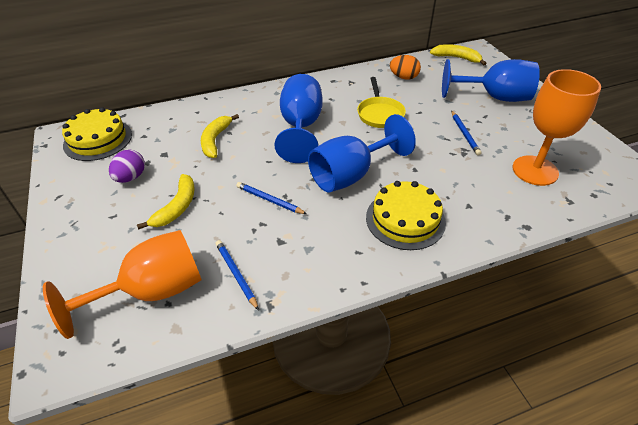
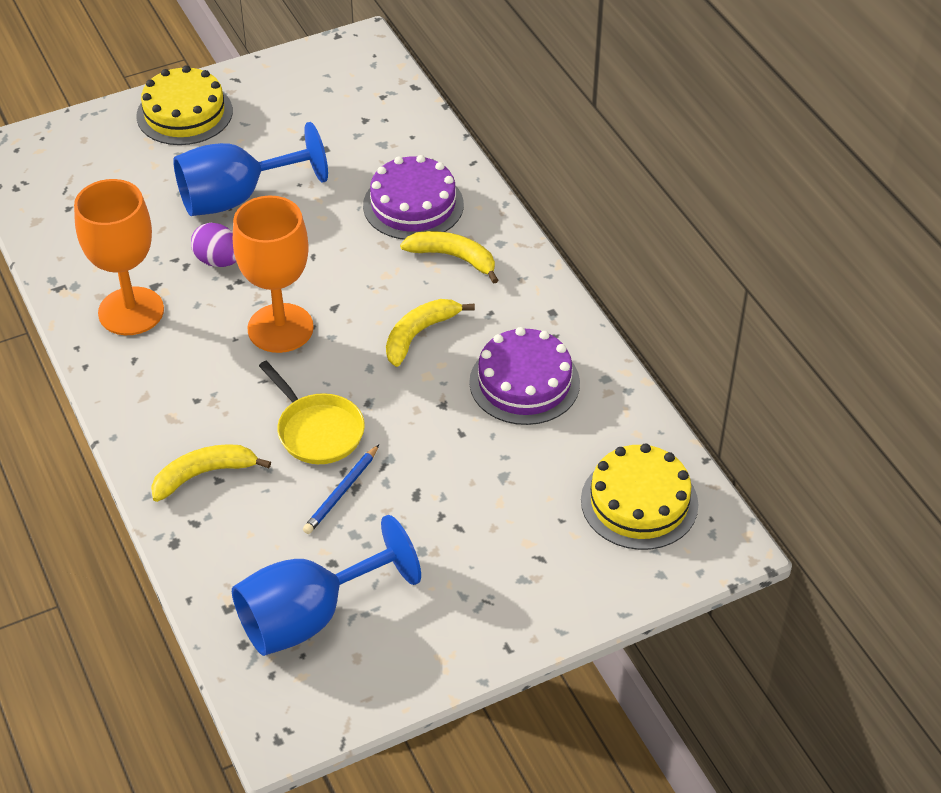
blue goblet: [274,74,323,163] [308,114,416,193] [442,59,540,102] = 3 -> [173,122,328,216] [232,515,421,656] = 2
blue pencil: [215,240,259,311] [236,182,307,214] [451,111,481,156] = 3 -> [303,445,379,534] = 1
orange egg: [390,55,421,80] = 1 -> none = 0
purple cake: none = 0 -> [363,155,464,240] [469,327,580,425] = 2

